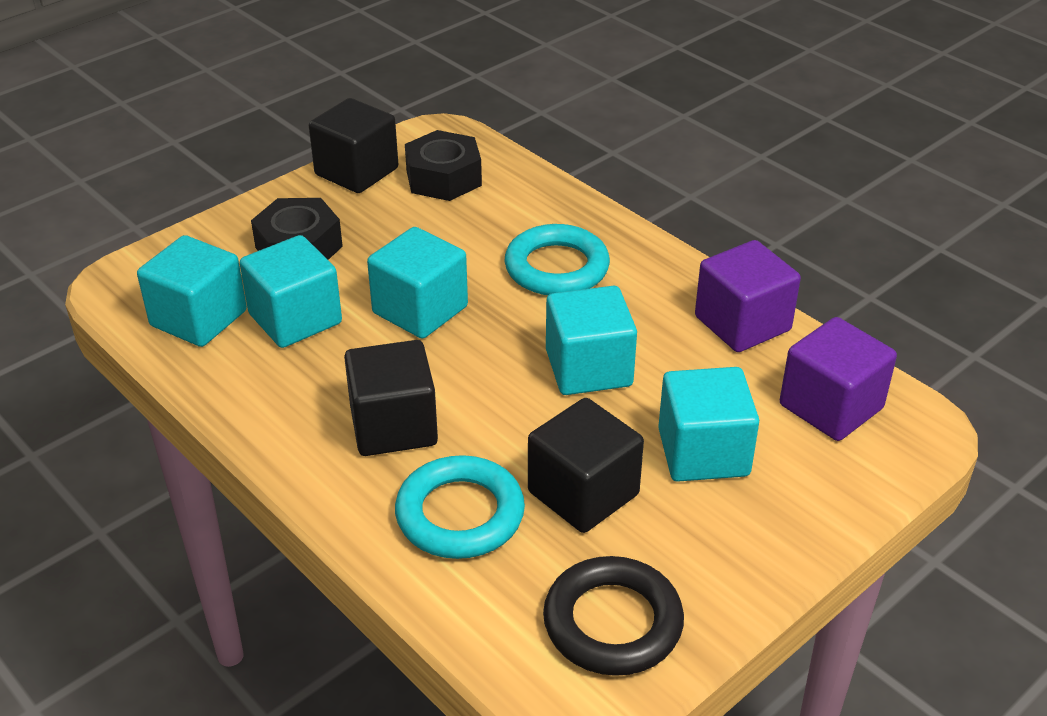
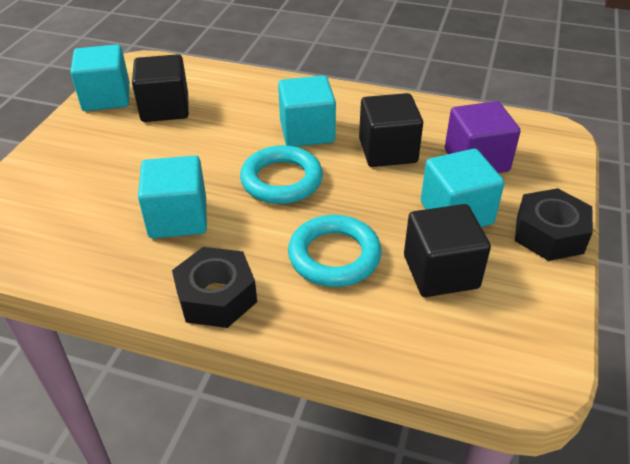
black ring: [543,556,684,676] = 1 -> none = 0
purple cube: [695,240,801,352] [780,317,897,441] = 2 -> [445,101,521,173] = 1
turquoise cube: [137,235,247,347] [240,235,342,348] [367,227,468,339] [546,286,637,395] [658,367,759,482] = 5 -> [71,45,130,111] [138,156,207,238] [278,76,336,147] [421,149,505,227] = 4

